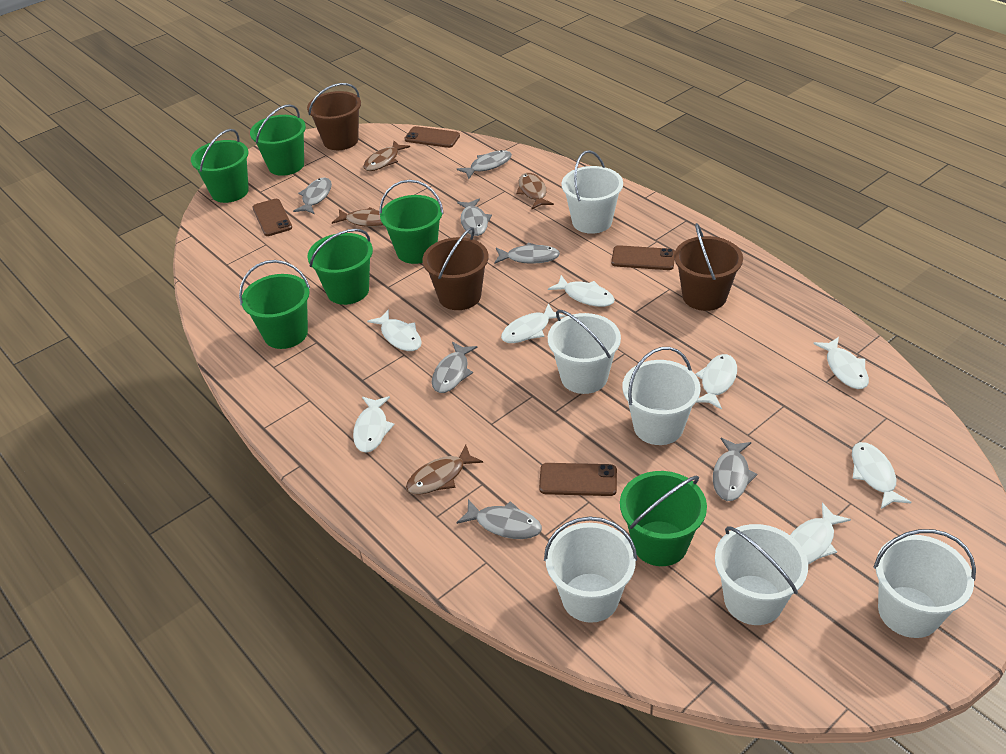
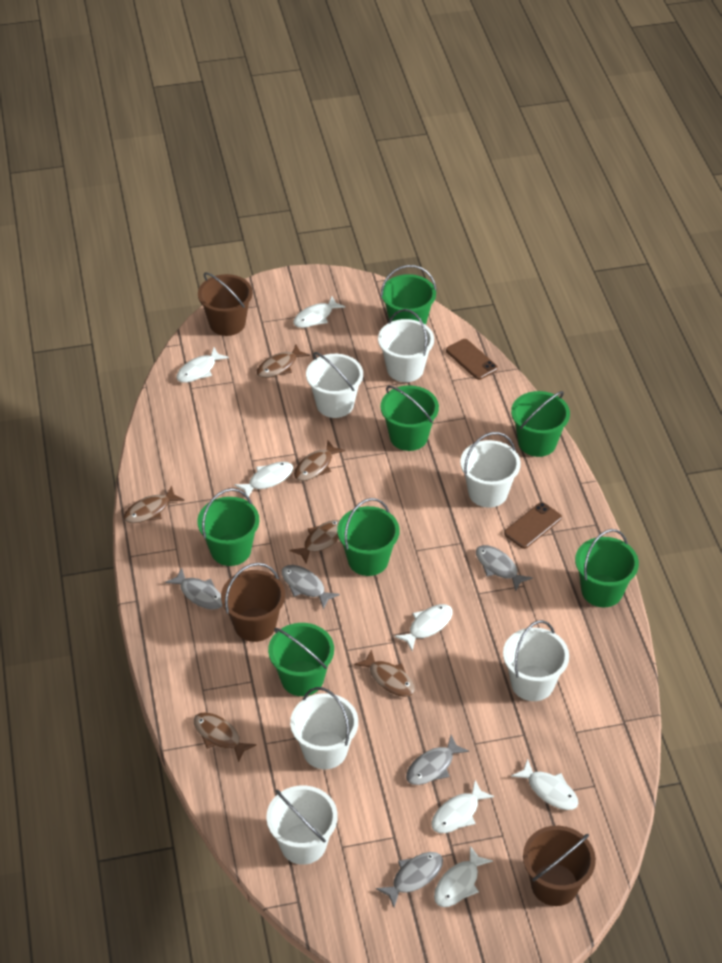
brown fish: [332,207,384,227] [363,141,410,171] [406,445,483,495] [516,173,554,209] = 4 -> [123,486,184,523] [194,712,256,762] [257,345,310,378] [290,520,340,563] [294,440,345,481] [354,649,415,697] = 6
brown phone: [253,199,292,236] [404,126,460,148] [539,463,617,496] [611,245,675,270] = 4 -> [446,339,498,380] [504,502,562,549] = 2
green bucket: [191,129,249,203] [239,260,310,349] [250,104,306,176] [307,229,373,305] [379,180,444,264] [620,471,707,566] = 6 -> [197,488,259,566] [268,623,334,696] [337,498,400,576] [380,385,439,451] [381,265,437,325] [511,391,570,457] [575,529,639,607] = 7
grey fish: [293,178,332,214] [432,342,477,393] [456,499,542,539] [457,150,512,179] [457,199,492,236] [494,242,560,264] [713,438,757,501] = 7 -> [165,568,223,610] [282,565,340,609] [376,852,443,907] [406,735,469,785] [476,545,533,591] = 5
white fish: [353,396,395,453] [367,309,422,351] [501,304,566,343] [548,275,615,307] [695,354,737,410] [790,503,851,564] [813,337,869,389] [852,442,912,509] = 8 -> [176,348,229,383] [234,462,293,497] [293,296,345,328] [395,604,453,651] [432,780,494,833] [434,846,493,907] [511,759,579,810] = 7

